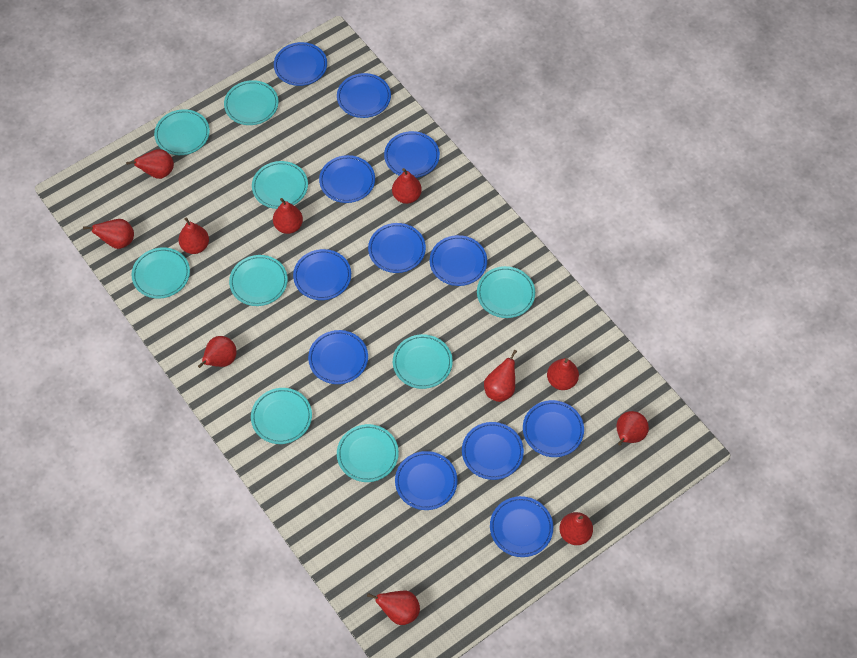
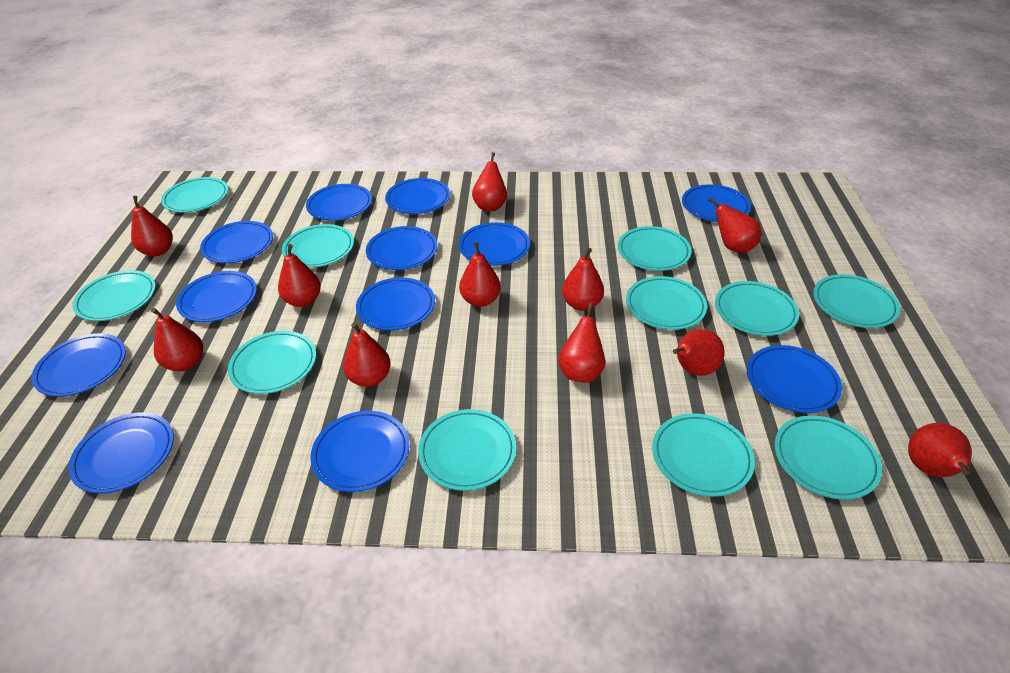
turquoise plate: [132,247,190,299] [154,109,210,155] [224,80,279,125] [229,255,288,306] [251,388,312,444] [252,161,308,209] [337,424,399,482] [393,334,453,389] [477,266,535,318] = 9 -> [72,270,156,321] [161,177,228,213] [228,331,316,394] [282,224,354,268] [418,409,516,491] [618,226,692,271] [626,276,707,330] [652,413,755,497] [715,281,799,336] [775,415,882,500] [813,274,900,328] = 11

